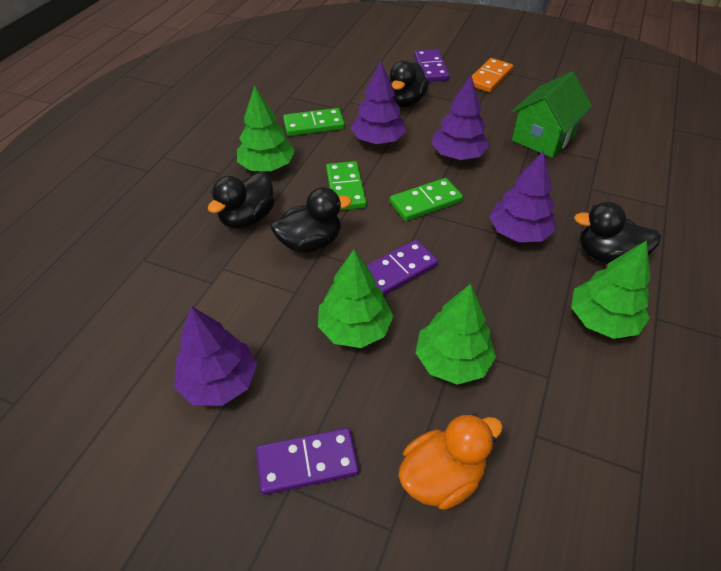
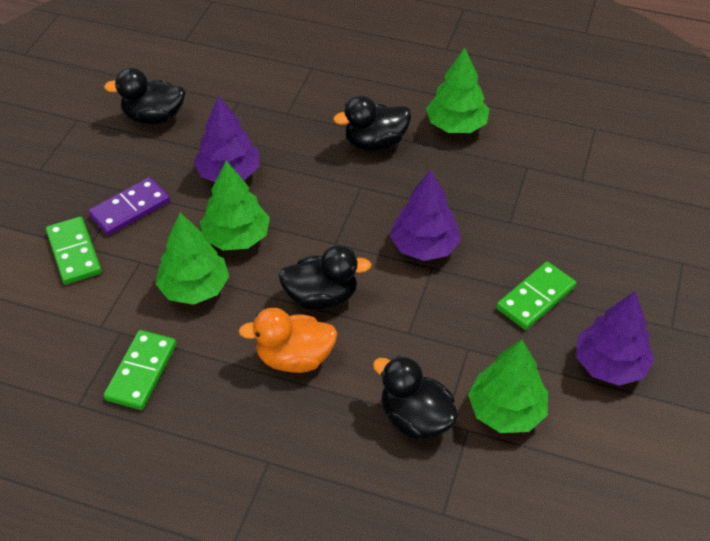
green house: [512,72,592,158] = 1 -> none = 0
orange domino: [472,58,513,93] = 1 -> none = 0
purple domino: [256,428,359,495] [366,240,438,296] [414,49,449,82] = 3 -> [88,177,170,235] = 1
purple tree: [174,306,257,406] [351,60,406,144] [431,75,489,160] [489,151,556,242] = 4 -> [194,96,260,182] [390,170,461,261] [576,291,654,386] = 3

